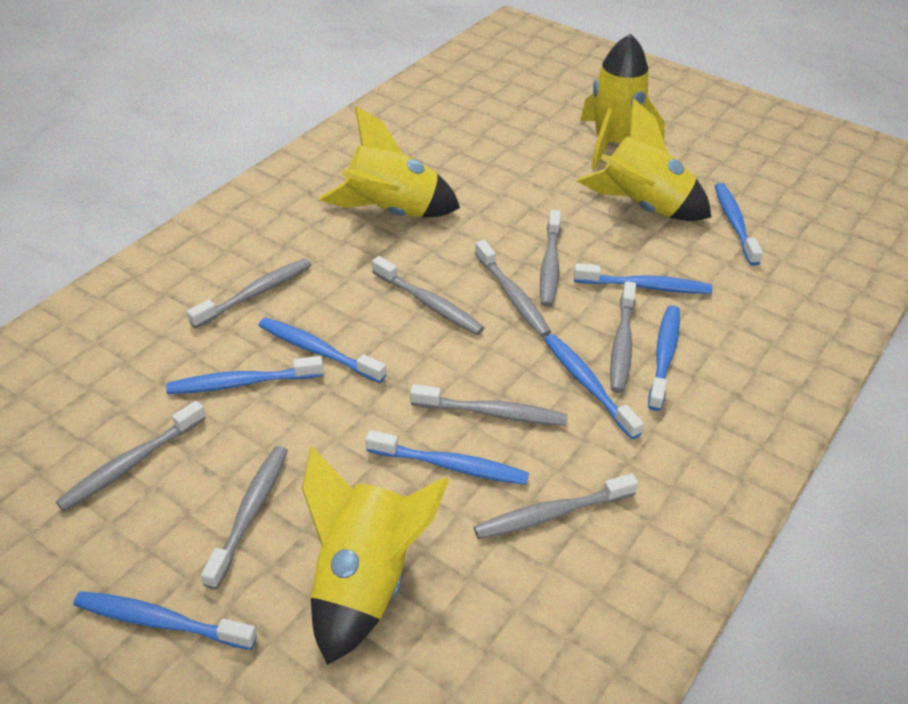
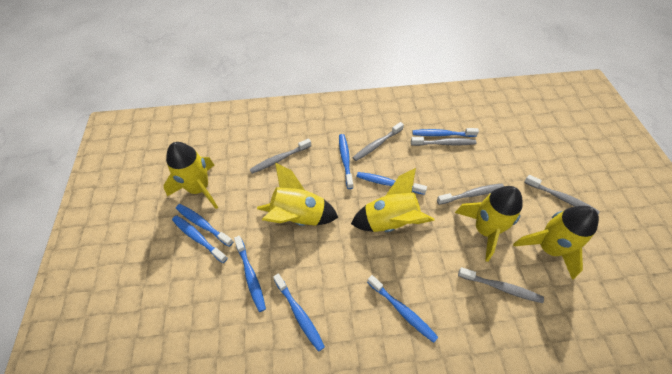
grey toothbrush: [56,401,206,511] [187,258,312,329] [201,446,288,589] [372,256,484,335] [410,384,568,426] [474,473,638,539] [475,240,551,337] [540,210,561,307] [610,281,636,393] = 9 -> [250,138,311,174] [352,122,404,161] [411,137,476,146] [437,184,504,205] [458,267,544,303] [524,175,599,214] = 6
yellow rocket: [302,446,449,665] [319,106,460,217] [577,98,711,221] [580,34,665,170] = 4 -> [163,142,218,209] [257,163,338,226] [351,168,435,232] [455,186,523,262] [513,206,599,280] = 5

